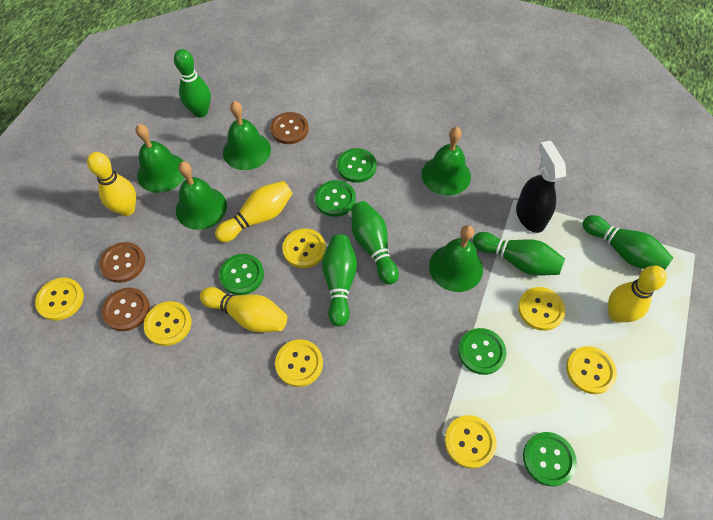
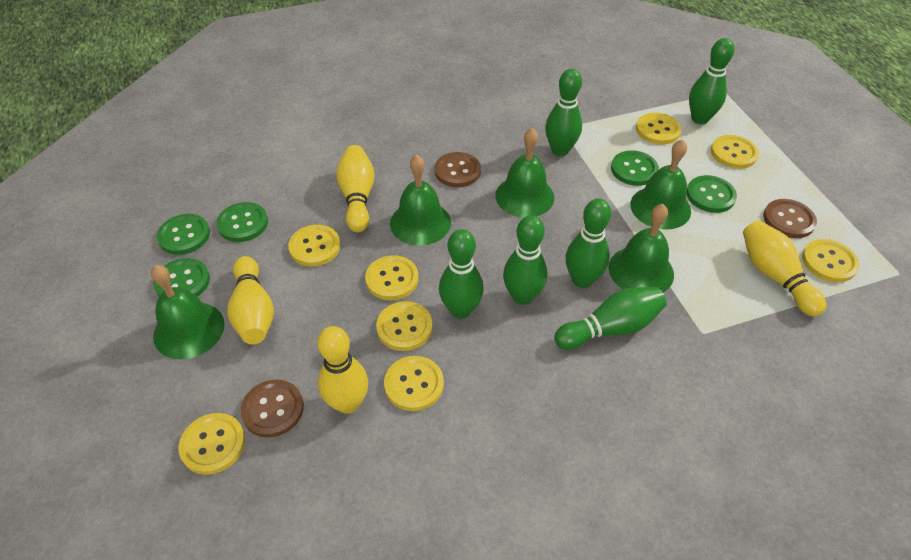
black spray bottle: [516,140,566,233] = 1 -> none = 0
green bowling pin: [174,49,211,118] [322,235,357,327] [351,201,399,285] [473,232,565,275] [583,215,673,270] = 5 -> [439,229,484,319] [503,215,547,305] [545,69,582,156] [554,287,667,350] [566,198,611,288] [689,38,734,124] = 6
yellow button: [35,278,84,321] [144,301,192,346] [275,339,323,387] [282,229,326,268] [445,415,497,468] [518,287,565,331] [566,346,617,394] = 7 -> [179,413,245,475] [288,225,341,267] [365,255,419,300] [376,301,433,351] [384,356,444,411] [636,113,681,145] [711,135,759,169] [802,239,860,282] = 8

